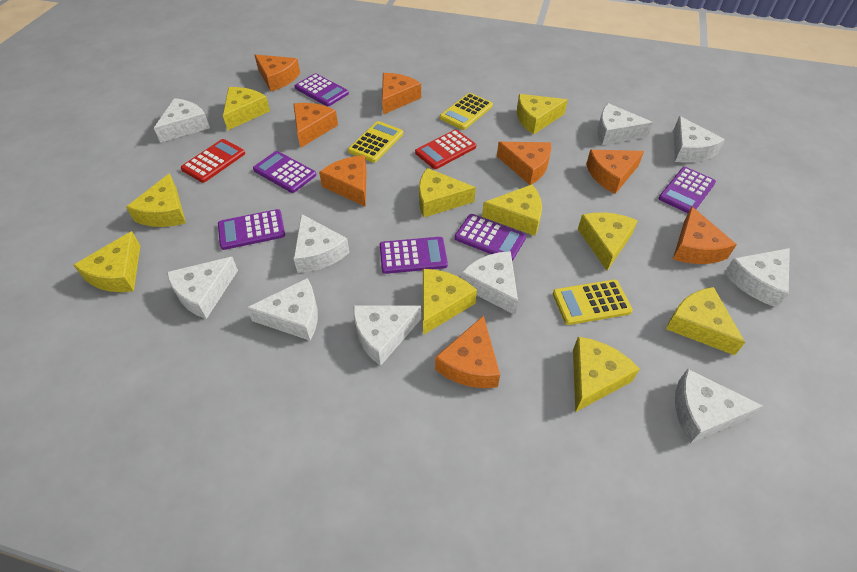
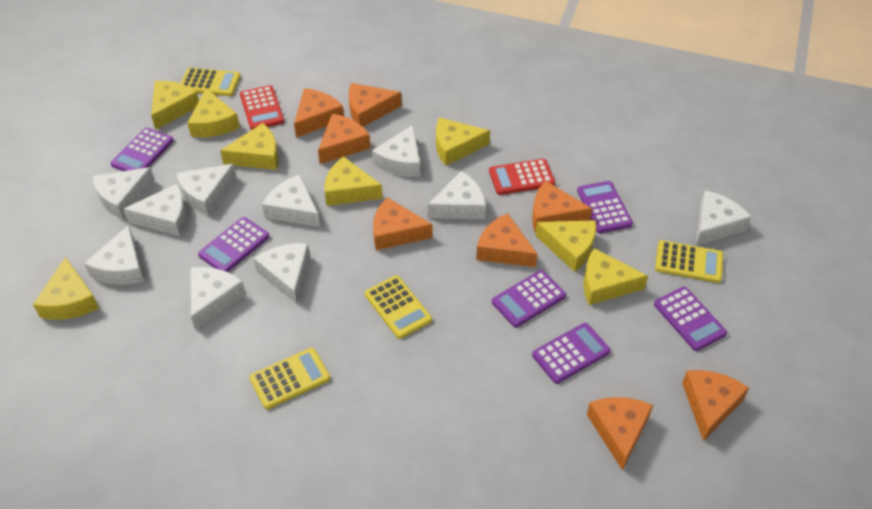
yellow calculator: [348,121,403,163] [440,93,493,130] [553,279,633,325] = 3 -> [181,67,241,96] [249,348,330,409] [365,275,432,339] [655,240,723,283] = 4
yellow cheese: [73,231,140,292] [126,173,186,227] [223,87,270,130] [419,168,476,217] [423,269,477,335] [482,185,542,236] [517,94,568,135] [573,337,640,412] [578,212,638,271] [666,287,745,355] = 10 -> [33,257,99,319] [151,81,199,130] [187,88,240,137] [220,123,278,170] [325,156,383,206] [436,118,490,166] [535,220,596,272] [583,248,648,305] = 8

